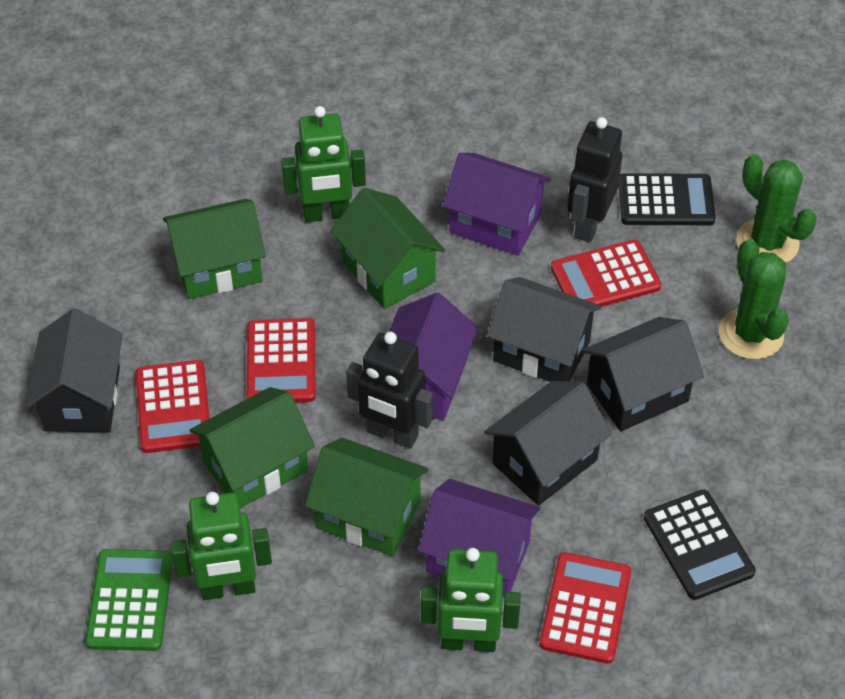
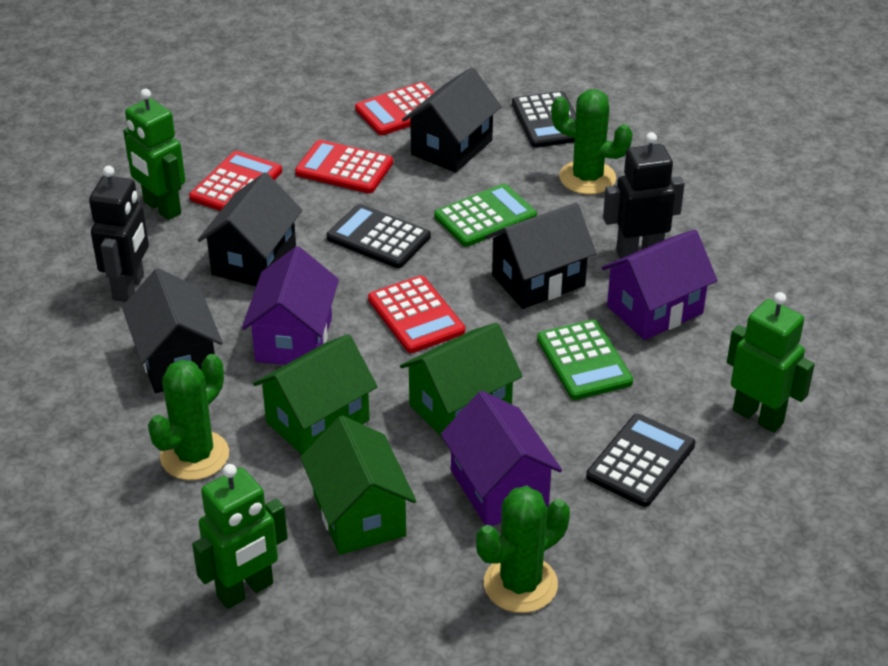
black calculator: [618,173,716,225] [644,490,756,600] = 2 -> [326,204,431,268] [512,91,576,148] [586,414,695,507] = 3
green cactus: [719,239,789,360] [736,154,817,263] = 2 -> [148,354,229,480] [476,486,570,613] [551,89,633,194] = 3
green calculator: [85,549,173,651] = 1 -> [434,184,537,247] [537,319,633,400] = 2
green house: [163,199,266,299] [190,387,315,508] [305,438,429,556] [331,188,445,309] = 4 -> [253,334,378,455] [300,416,416,555] [400,323,523,437] = 3

